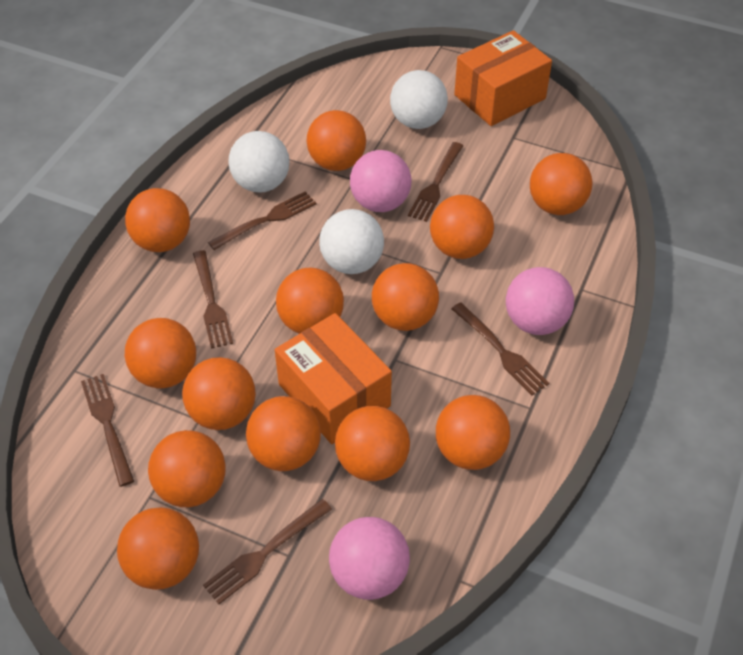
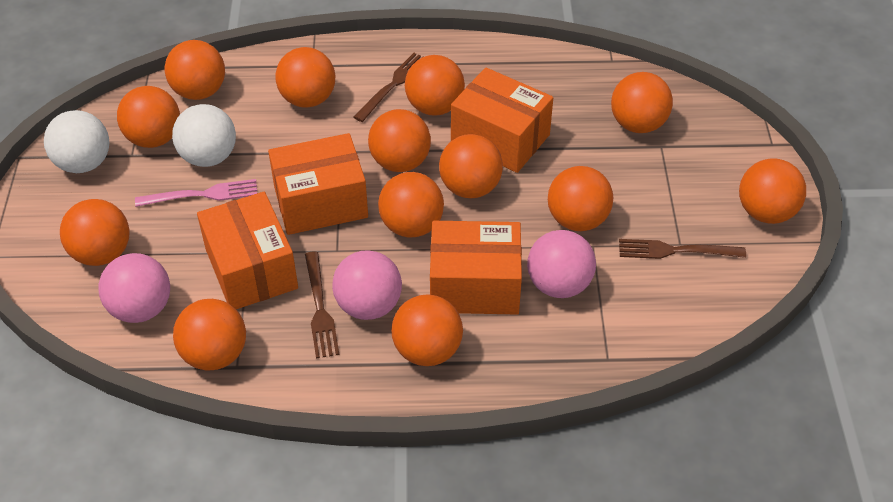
brown fork: [81,374,134,487] [193,250,233,349] [203,499,332,604] [208,191,316,250] [408,142,463,222] [451,302,549,395] = 6 -> [305,251,339,359] [354,53,421,122] [619,239,746,259] = 3
orange box: [275,313,392,444] [454,30,552,126] = 2 -> [197,192,298,309] [268,133,368,235] [430,221,522,314] [451,67,553,173] = 4
pink fork: none = 0 -> [135,179,257,207] = 1
white ball: [228,131,290,192] [319,209,384,274] [390,70,448,129] = 3 -> [44,110,109,173] [172,104,236,167] = 2

